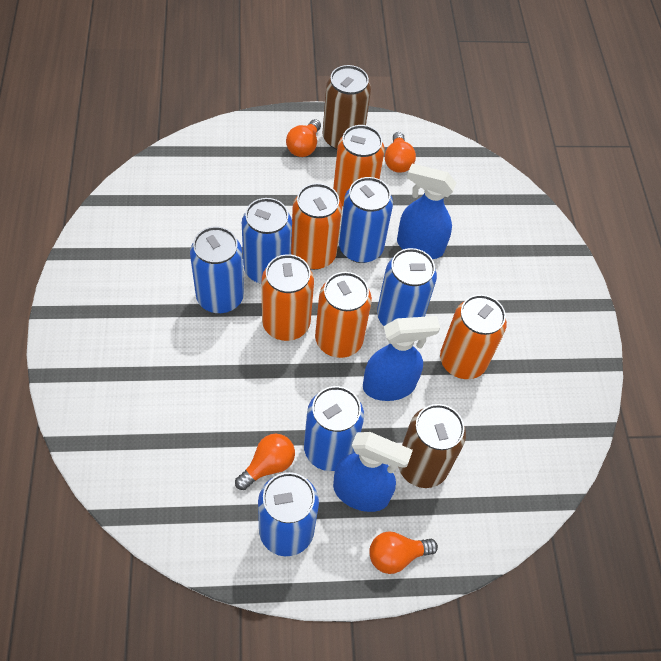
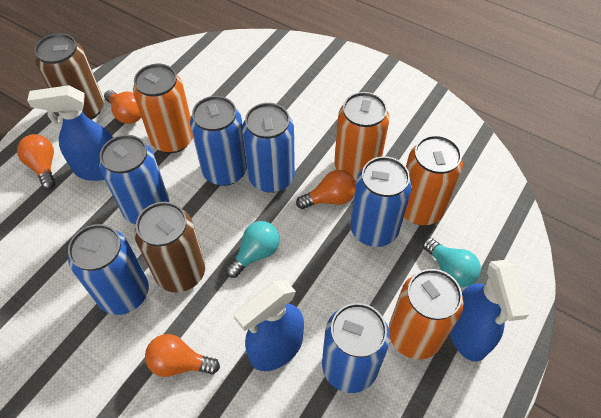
orange can: [262,254,314,341] [291,183,342,270] [315,272,372,358] [333,125,385,207] [440,295,507,379] = 5 -> [133,64,193,153] [334,92,390,182] [389,269,464,359] [404,135,463,225] = 4
turquoise light bulb: none = 0 -> [226,221,280,278] [423,237,481,287] = 2

